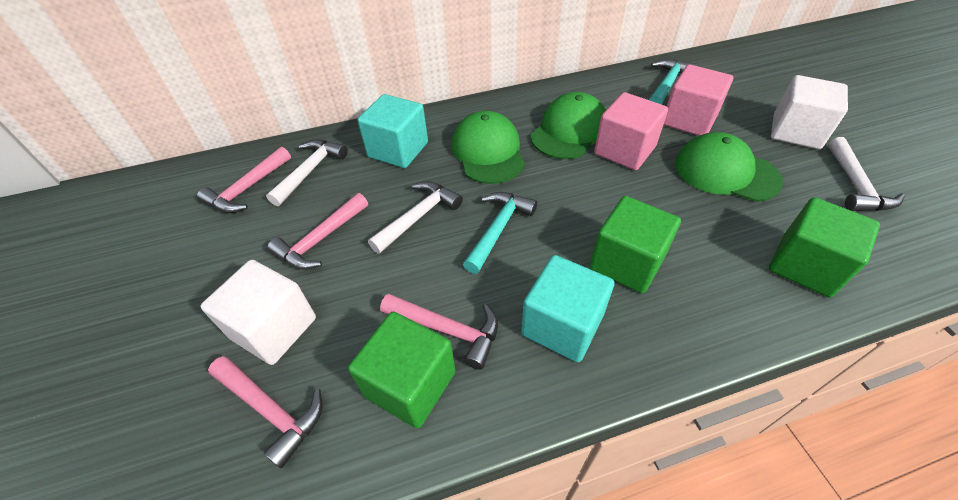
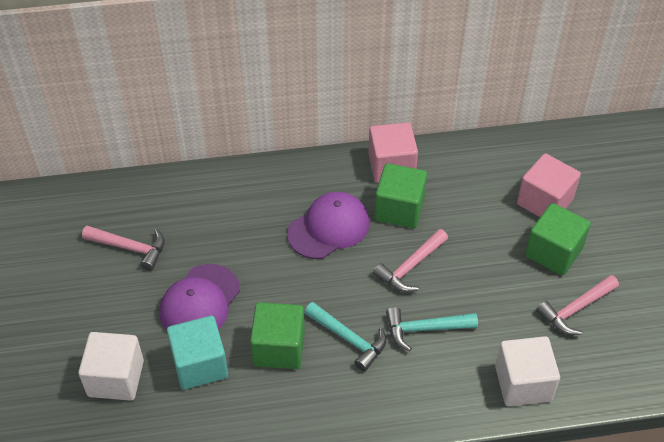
green cap: [452,111,525,184] [531,92,606,159] [675,132,783,202] = 3 -> none = 0
pink hammer: [197,146,291,213] [208,356,323,468] [267,193,368,270] [380,294,498,370] = 4 -> [82,226,164,271] [373,229,448,292] [536,275,619,335] = 3
purple cap: none = 0 -> [159,264,240,331] [287,192,370,259] = 2
turquoise cube: [357,94,428,168] [521,255,614,362] = 2 -> [167,316,228,390] = 1
white hammer: [266,139,348,206] [368,181,463,254] [828,137,905,211] = 3 -> none = 0

